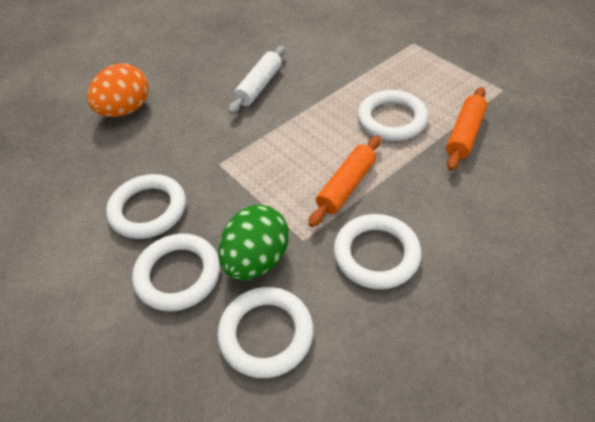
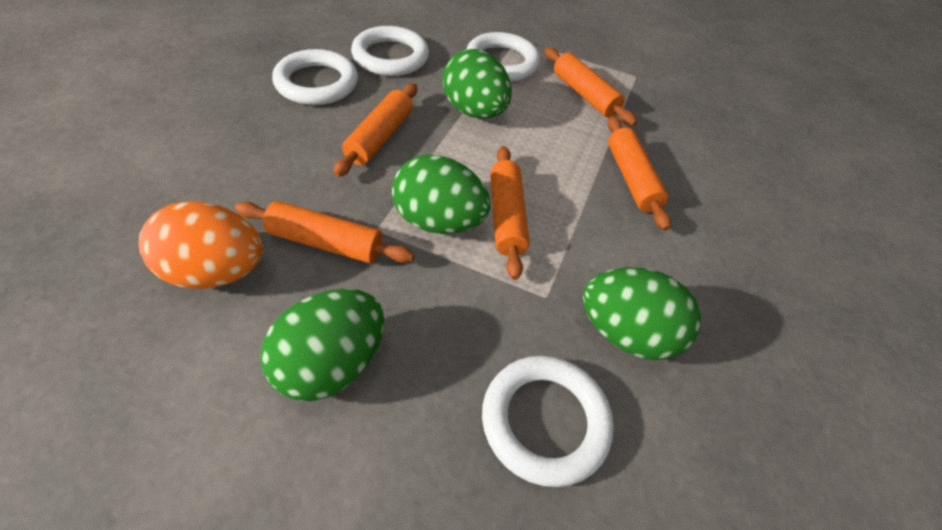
green egg: [218,205,289,280] = 1 -> [260,289,384,401] [392,155,491,234] [443,49,512,119] [583,267,701,360] = 4
orange rolling pin: [308,136,381,227] [446,87,487,171] = 2 -> [235,201,415,263] [333,83,417,177] [490,146,530,280] [545,47,637,126] [608,116,671,231] = 5
white ring: [106,174,186,239] [132,233,220,312] [217,287,313,378] [334,214,421,290] [358,90,428,141] = 5 -> [272,49,358,105] [351,26,429,76] [466,32,540,82] [482,356,614,487] = 4
white rolling pin: [228,46,285,114] = 1 -> none = 0

